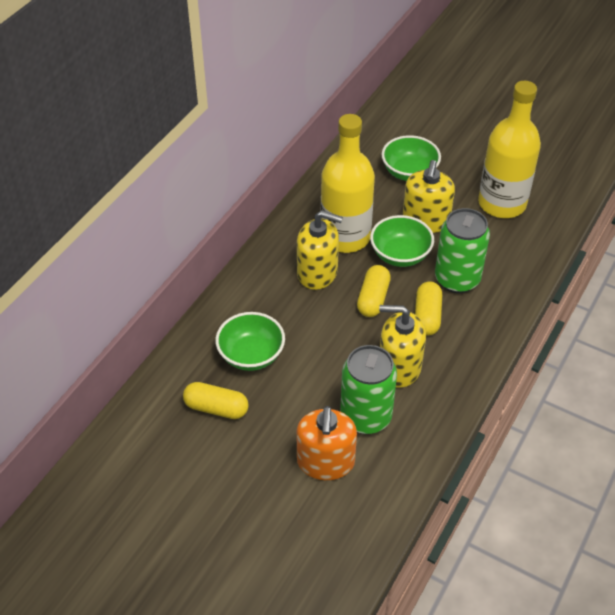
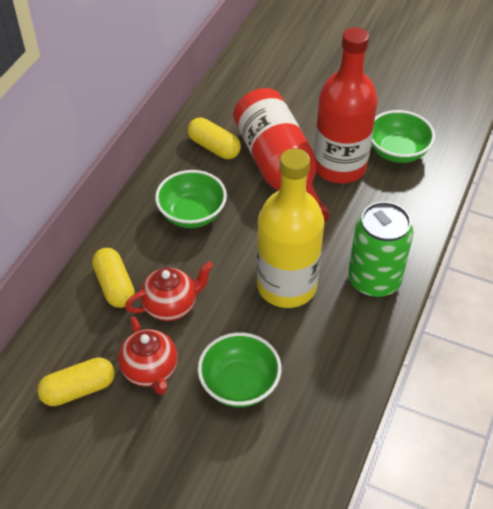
green can: [340,345,397,434] [435,208,490,293] = 2 -> [348,202,413,298] = 1
orange soap dispenser: [296,406,357,480] = 1 -> none = 0
red bottle: none = 0 -> [233,88,329,223] [314,27,377,184] = 2
red teapot: none = 0 -> [118,317,178,395] [125,261,213,321] = 2
yellow bottle: [321,114,375,253] [478,81,541,218] = 2 -> [257,148,324,308] = 1
yellow soap dispenser: [297,210,343,290] [379,305,426,388] [403,160,455,233] = 3 -> none = 0

